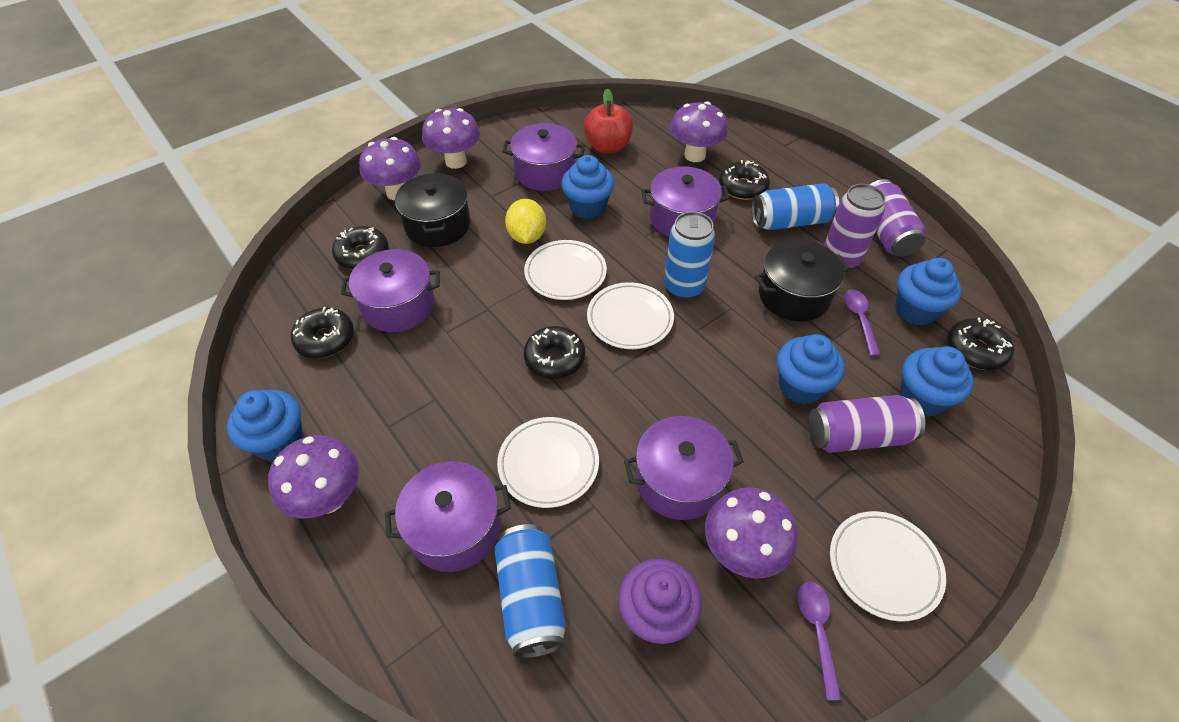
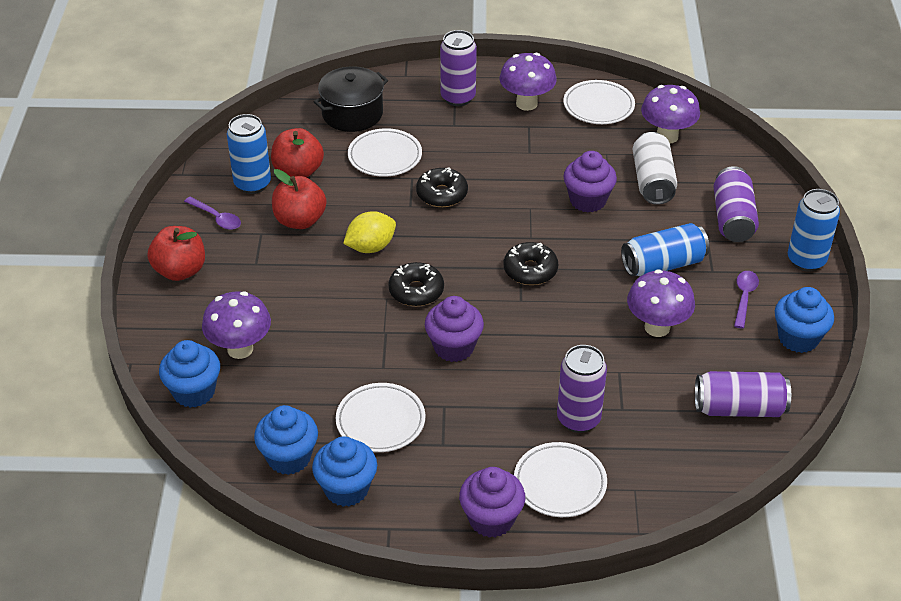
black donut: [291,307,354,358] [332,226,388,269] [524,326,585,379] [719,160,770,200] [947,318,1014,370] = 5 -> [388,262,444,306] [416,167,468,207] [504,242,558,285] = 3
black pot: [395,173,471,247] [755,240,850,322] = 2 -> [314,66,388,132] = 1
blue cupcake: [227,390,303,461] [561,155,615,219] [777,334,845,404] [895,258,962,325] [900,346,974,417] = 5 -> [159,340,220,408] [254,405,318,475] [312,436,377,507] [775,287,834,353] = 4
purple can: [809,395,925,453] [824,184,886,270] [869,179,927,257] = 3 -> [440,30,477,106] [557,345,607,433] [695,371,791,417] [713,166,759,242] = 4
purple cupcake: [618,559,702,644] = 1 -> [425,296,484,362] [459,467,525,538] [563,151,617,212] = 3
purple mushroom: [268,435,359,519] [359,137,421,200] [422,108,480,169] [670,101,728,162] [705,488,797,579] = 5 -> [202,291,271,359] [500,53,557,111] [627,269,695,337] [641,85,700,144] = 4
purple pot: [341,249,440,332] [385,461,511,572] [502,123,585,191] [624,416,744,520] [641,166,730,237] = 5 -> none = 0
red apple: [584,89,633,153] = 1 -> [148,226,205,281] [271,128,324,177] [272,169,326,229] = 3
white can: none = 0 -> [633,132,677,205] = 1

